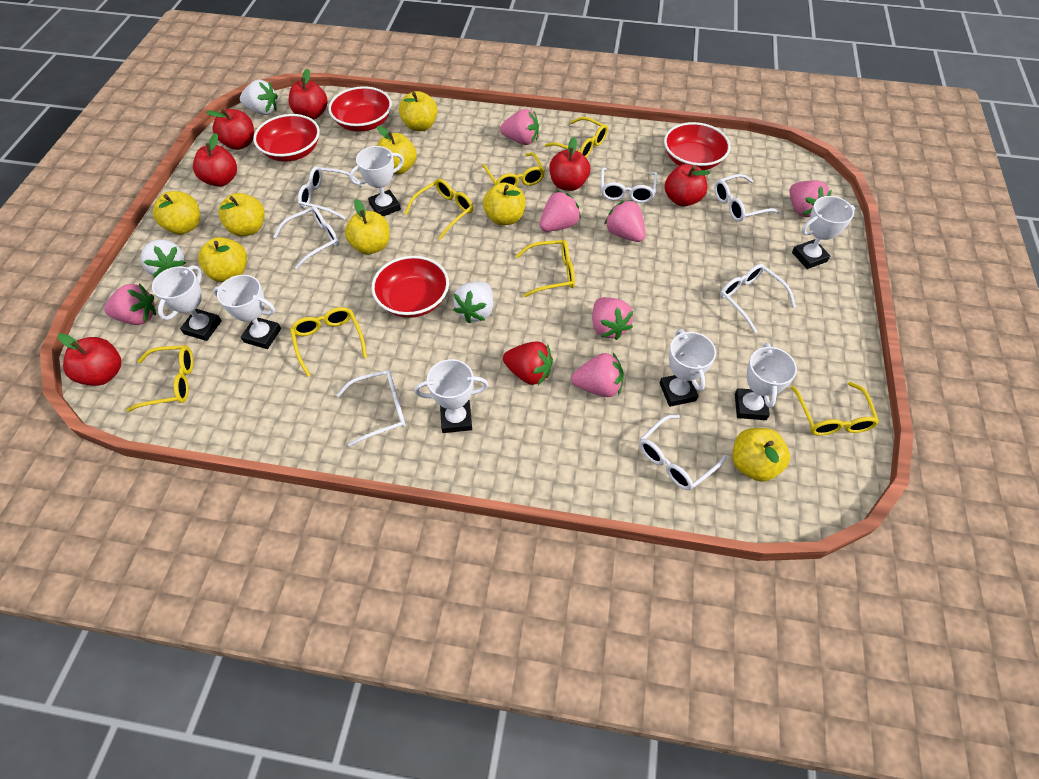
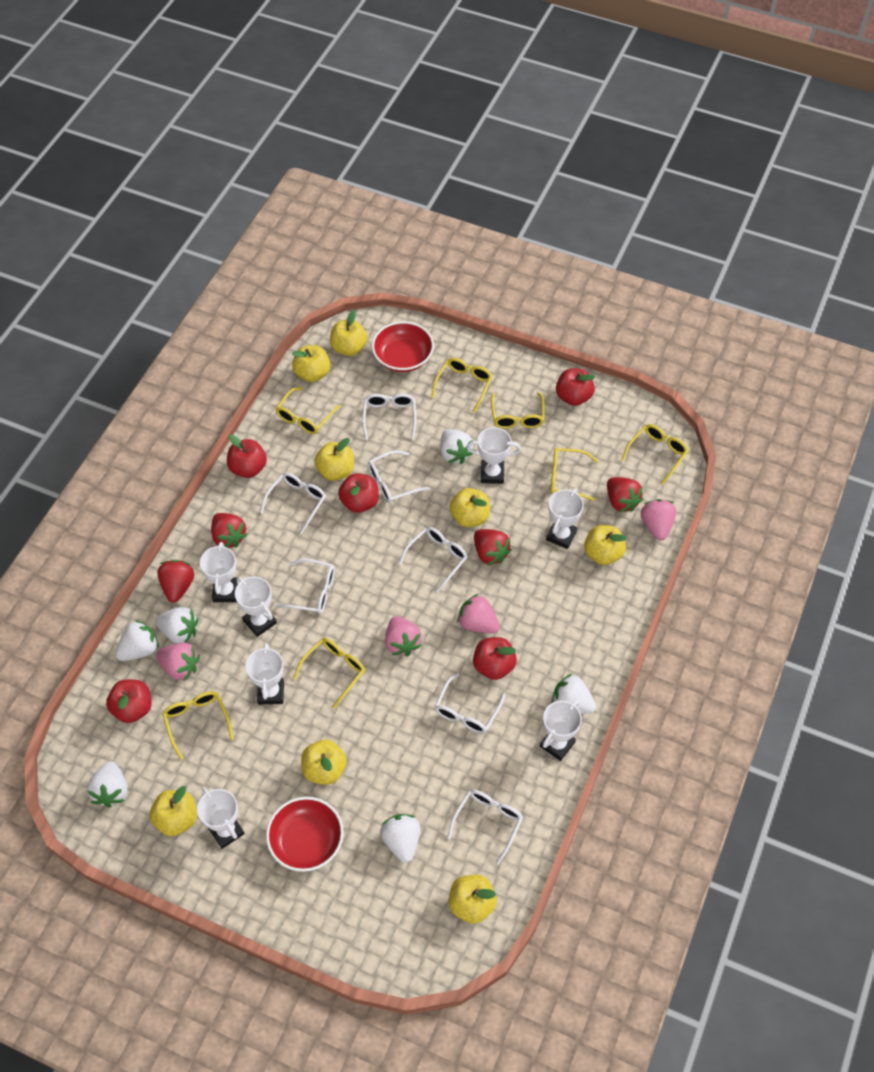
pink strawberry: [104,283,156,325] [500,109,539,145] [540,191,581,232] [571,353,624,397] [592,297,633,340] [604,200,646,242] [790,180,832,217] = 7 -> [156,643,200,681] [385,616,422,656] [457,594,500,633] [641,499,676,541] = 4
red apple: [58,333,121,386] [193,133,237,187] [206,109,254,150] [289,69,328,120] [549,137,590,191] [665,164,710,207] = 6 -> [106,679,152,723] [227,435,267,478] [338,473,379,513] [473,637,517,680] [556,368,595,406] = 5
red bowl: [253,114,320,162] [328,86,392,132] [371,256,449,318] [664,122,730,170] = 4 -> [266,797,344,872] [372,321,434,372] = 2
red strawberry: [503,341,553,385] = 1 -> [157,560,194,602] [211,513,248,548] [474,529,512,565] [607,477,643,512] = 4
white strawberry: [141,240,186,278] [240,80,278,115] [453,281,493,323] = 3 -> [87,761,128,808] [116,620,159,661] [155,607,198,643] [380,814,420,863] [440,429,473,464] [552,674,596,714] = 6

